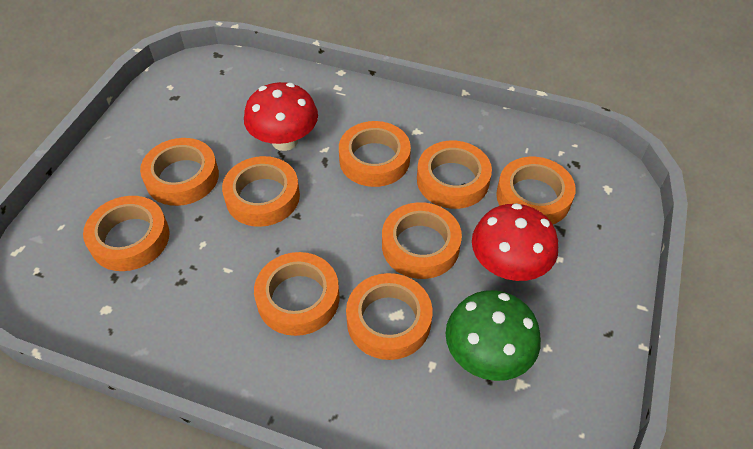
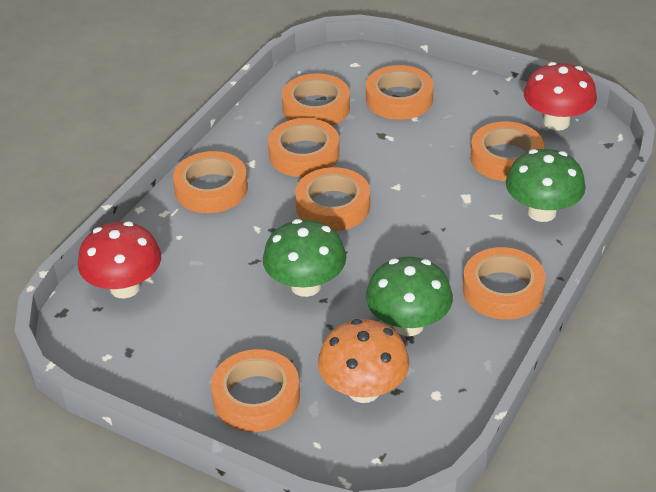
green mushroom: [446,290,541,381] = 1 -> [263,219,346,297] [366,257,453,336] [506,149,586,222] = 3
orange mushroom: none = 0 -> [318,319,410,403] = 1
orange tape: [83,196,169,271] [140,138,219,206] [222,156,300,227] [254,252,340,336] [339,121,411,187] [346,273,433,360] [382,202,462,279] [417,141,492,209] [496,157,576,224] = 9 -> [173,151,248,213] [211,349,300,432] [268,118,340,177] [282,74,350,126] [295,167,370,231] [366,65,434,120] [463,247,546,320] [470,121,544,181] = 8

